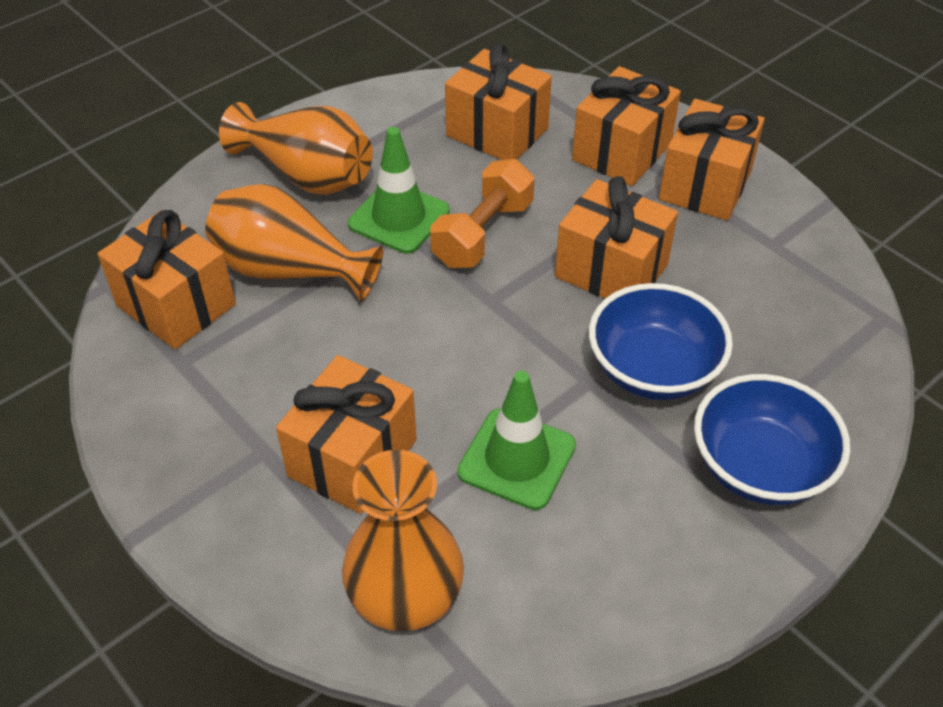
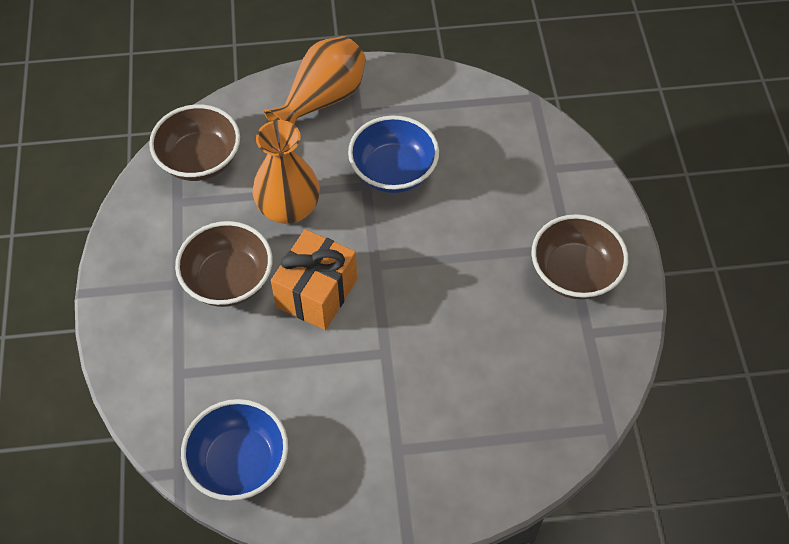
brown bowl: none = 0 -> [149,104,240,181] [175,221,273,307] [531,214,628,300] = 3
green traffic cone: [348,127,450,254] [457,371,576,510] = 2 -> none = 0
orange dumbbell: [430,159,535,268] = 1 -> none = 0
orange gift: [97,210,236,349] [276,355,417,514] [445,43,552,160] [555,176,678,298] [572,66,681,186] [659,99,765,221] = 6 -> [271,229,357,330] = 1
orange vase: [205,184,383,302] [219,102,373,195] [342,450,464,632] = 3 -> [253,120,320,224] [264,36,366,125] = 2

